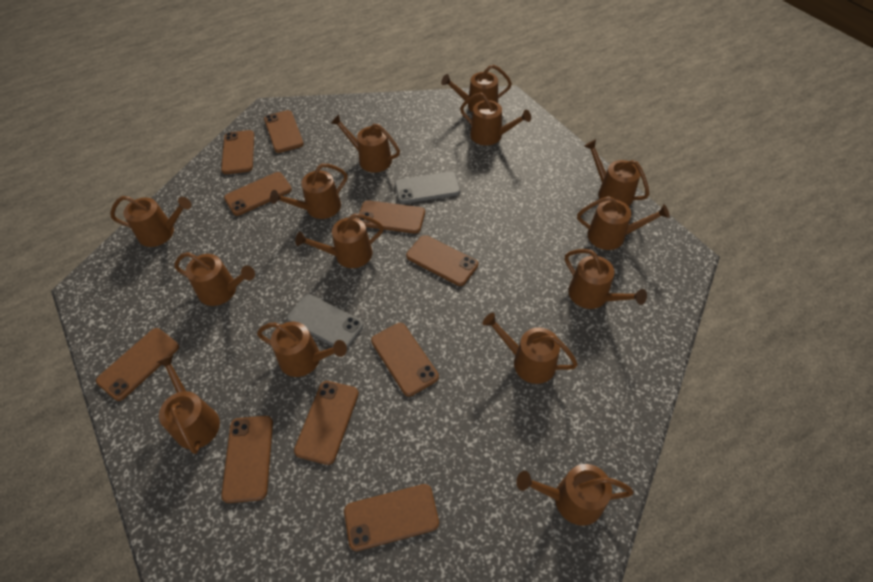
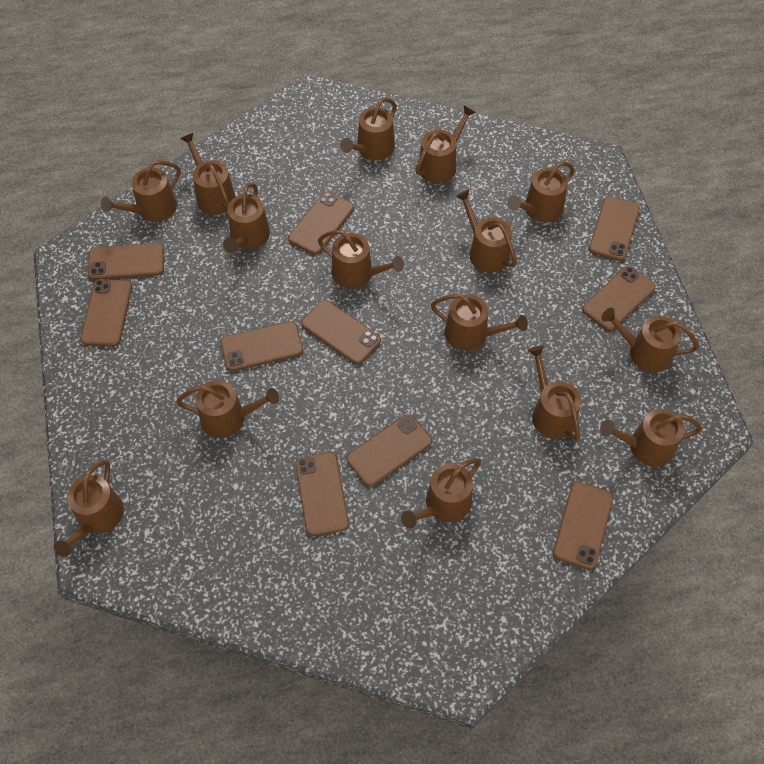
brown watering can: [110,196,191,247] [157,355,220,454] [174,252,255,306] [257,322,347,377] [270,164,347,219] [295,213,384,268] [331,115,400,173] [441,65,512,113] [460,92,531,146] [482,313,578,384] [516,464,634,526] [565,249,647,309] [577,196,669,250] [584,139,649,206] = 14 -> [54,460,124,557] [101,160,181,222] [176,380,279,438] [180,133,236,215] [223,183,270,253] [318,230,404,289] [340,98,397,160] [401,458,481,529] [415,106,476,184] [431,294,528,351] [456,189,517,273] [507,161,575,222] [528,345,581,441] [600,409,702,467] [601,308,699,373] = 15
grey phone: [287,294,364,348] [395,171,460,204] = 2 -> none = 0

